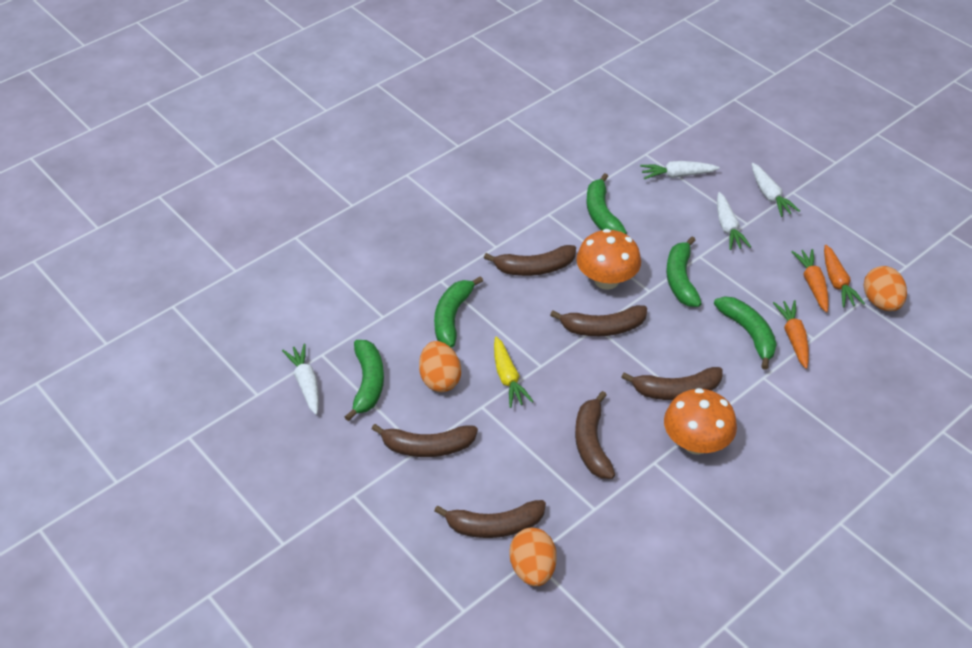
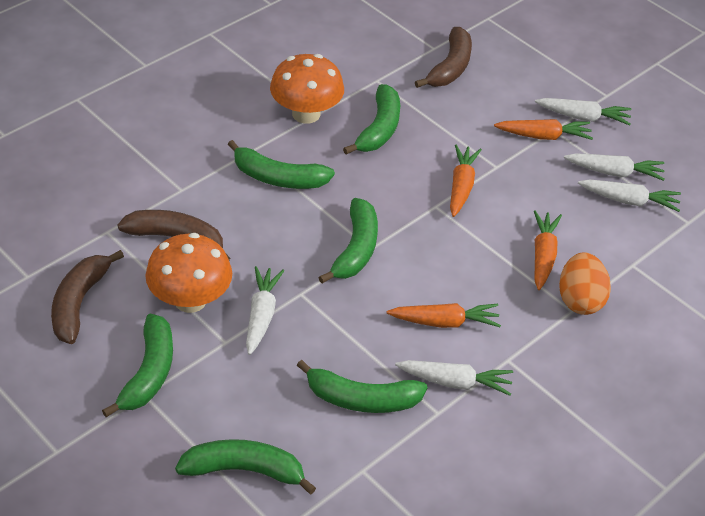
brown banana: [372,424,478,457] [434,500,546,538] [484,245,576,276] [550,305,647,336] [575,391,615,479] [621,367,723,400] = 6 -> [51,250,124,344] [118,210,230,260] [415,27,472,88] = 3
green banana: [345,340,384,421] [434,276,483,348] [586,173,627,234] [666,237,702,307] [714,296,777,370] = 5 -> [102,314,173,417] [175,439,316,494] [228,140,335,189] [296,360,428,413] [318,198,378,284] [343,84,400,154] = 6
orange carrot: [773,300,809,369] [791,249,829,312] [824,245,865,307] = 3 -> [387,303,501,328] [450,144,482,217] [494,119,593,140] [534,210,562,290] = 4
orange egg: [419,341,461,392] [509,528,557,586] [864,266,907,311] = 3 -> [559,252,611,315] = 1
white carrot: [282,344,319,415] [640,161,720,179] [717,192,751,250] [752,163,800,217] = 4 -> [246,266,284,355] [395,360,513,396] [535,98,631,126] [564,153,665,181] [578,179,681,212] = 5
yellow carrot: [494,336,534,408] = 1 -> none = 0

